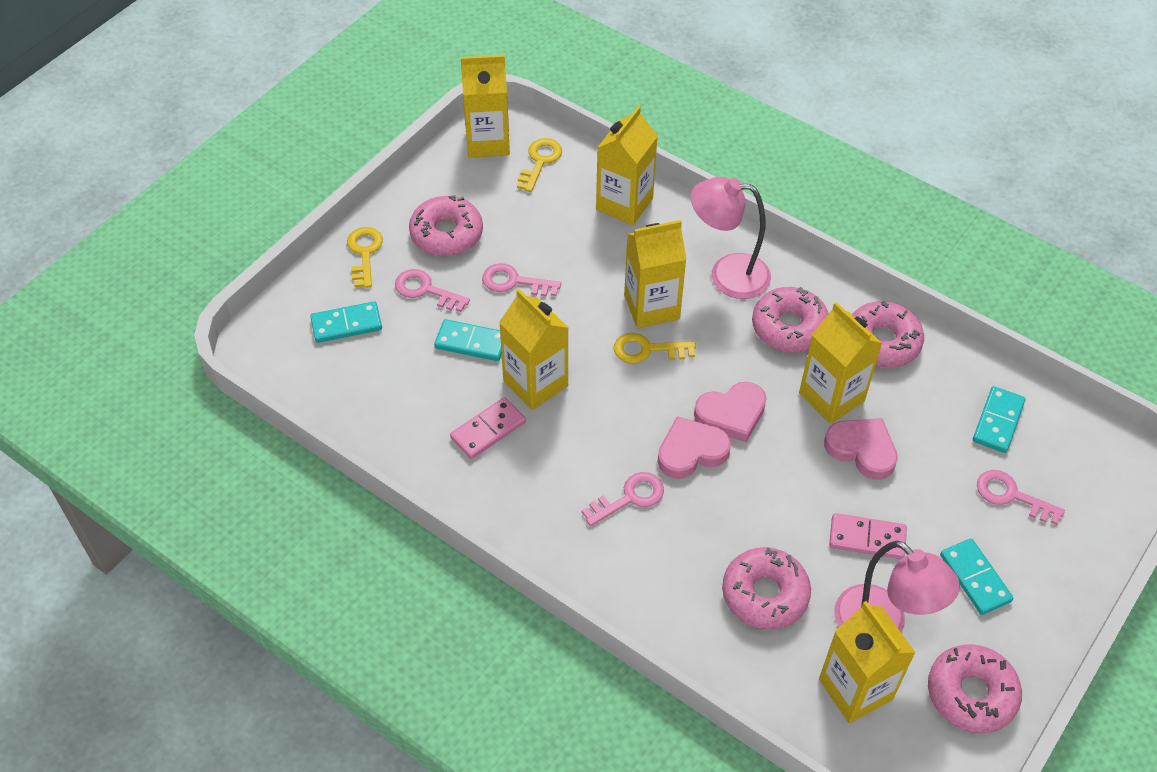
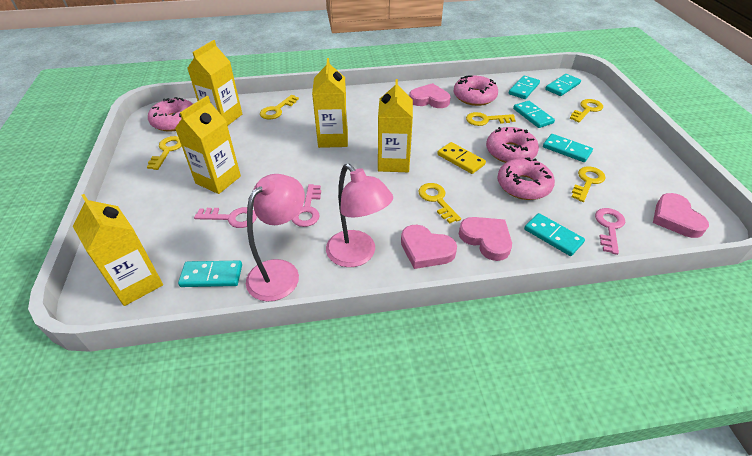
pink domino: [450,397,526,459] [829,513,907,559] = 2 -> none = 0
pink donut: [409,196,483,256] [722,547,811,630] [752,287,829,352] [852,300,924,368] [928,644,1022,733] = 5 -> [148,97,193,132] [454,75,498,106] [486,127,539,163] [497,157,555,200] = 4
pink heart: [658,416,731,479] [694,382,767,442] [824,418,898,480] = 3 -> [401,225,457,269] [409,83,451,108] [459,217,512,261] [653,193,709,238] = 4
pink key: [395,269,470,312] [482,263,561,297] [582,472,664,526] [977,470,1065,525] = 4 -> [194,207,257,228] [292,184,321,227] [595,208,625,255] = 3
turquoise domino: [310,301,382,343] [434,319,502,361] [940,538,1013,615] [973,386,1025,453] = 4 -> [178,261,242,287] [509,75,540,99] [513,101,555,128] [524,213,585,256] [543,134,593,162] [545,74,581,96] = 6
yellow carton: [461,55,510,158] [499,289,569,410] [596,106,658,225] [624,220,687,328] [799,302,882,424] [819,601,916,723] = 6 -> [73,194,163,306] [175,96,241,194] [187,40,242,126] [312,58,348,148] [378,79,413,172] = 5
yellow domino: none = 0 -> [437,142,486,174] = 1
yellow key: [347,227,383,288] [517,138,562,192] [614,333,696,363] = 3 -> [147,136,182,170] [260,95,299,119] [418,183,461,224] [466,112,516,126] [570,99,603,122] [572,166,605,202] = 6

